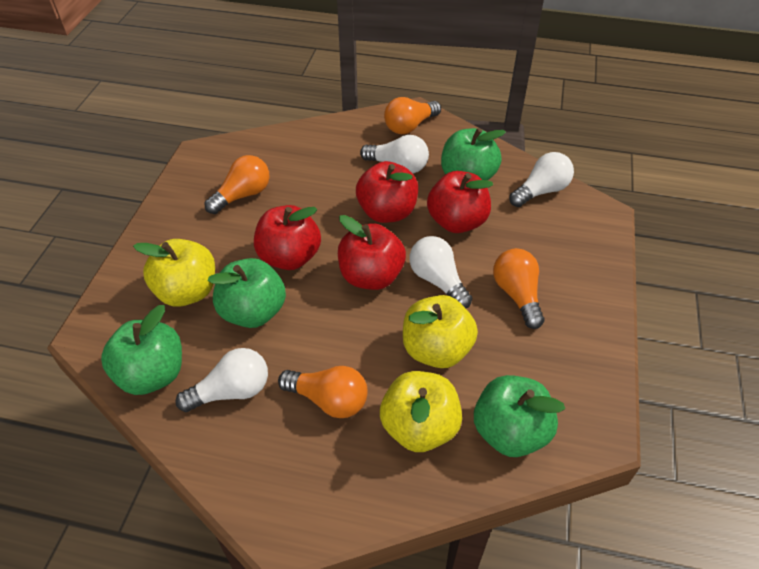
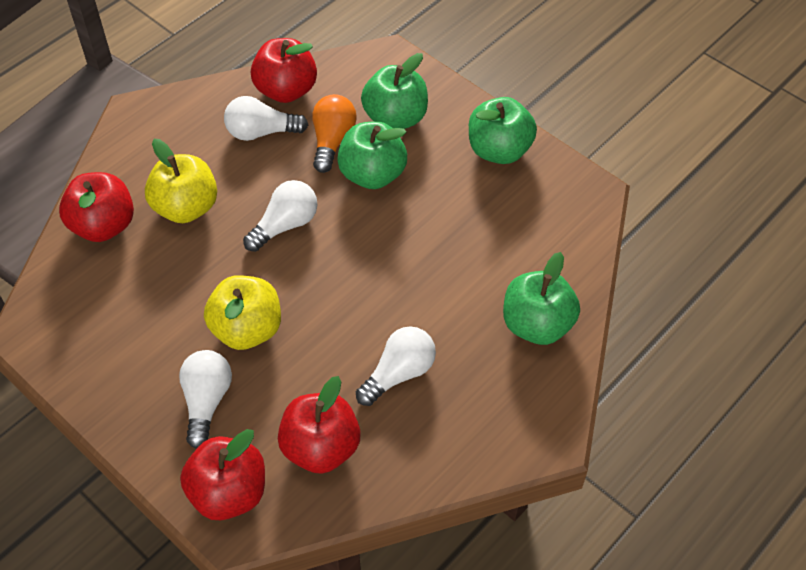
orange light bulb: [205,155,270,214] [278,366,367,418] [384,97,441,134] [493,248,544,329] = 4 -> [312,94,357,173] = 1
yellow apple: [133,239,215,307] [380,371,462,452] [403,295,478,368] = 3 -> [145,139,217,223] [204,275,281,350] = 2

